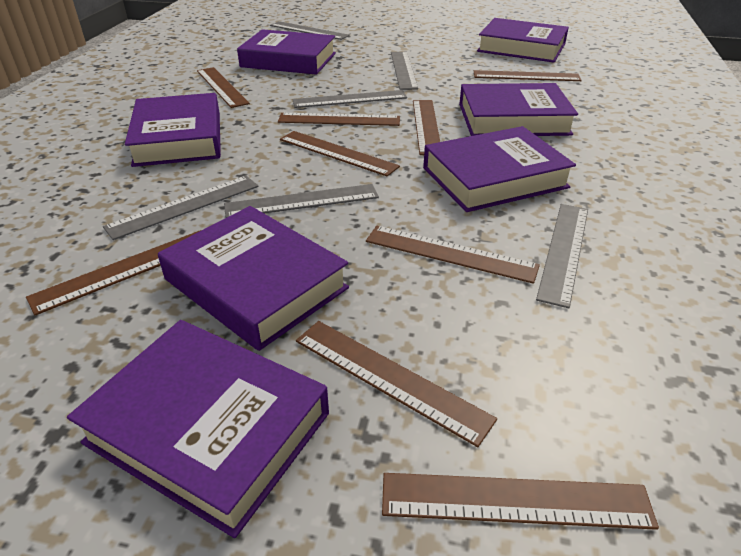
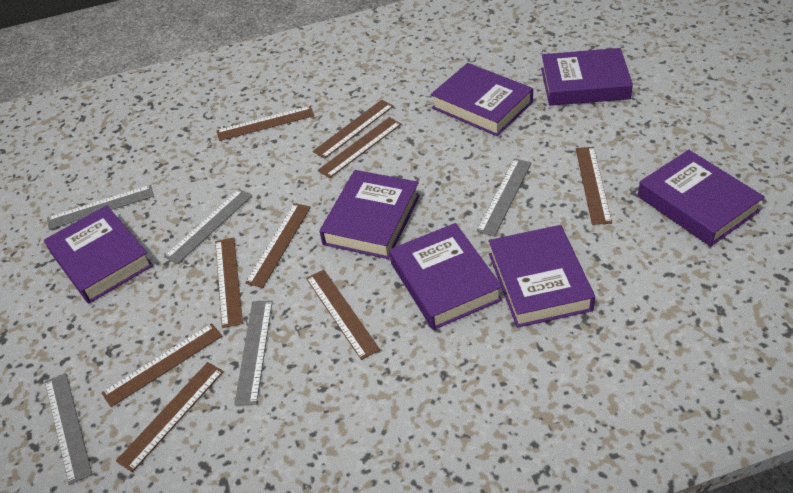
grey ruler: [103,176,259,240] [224,184,379,218] [270,21,350,40] [292,90,407,108] [391,52,418,90] [536,204,588,308] = 6 -> [45,373,92,485] [47,185,154,230] [164,189,252,265] [234,300,273,405] [476,158,532,236] = 5

